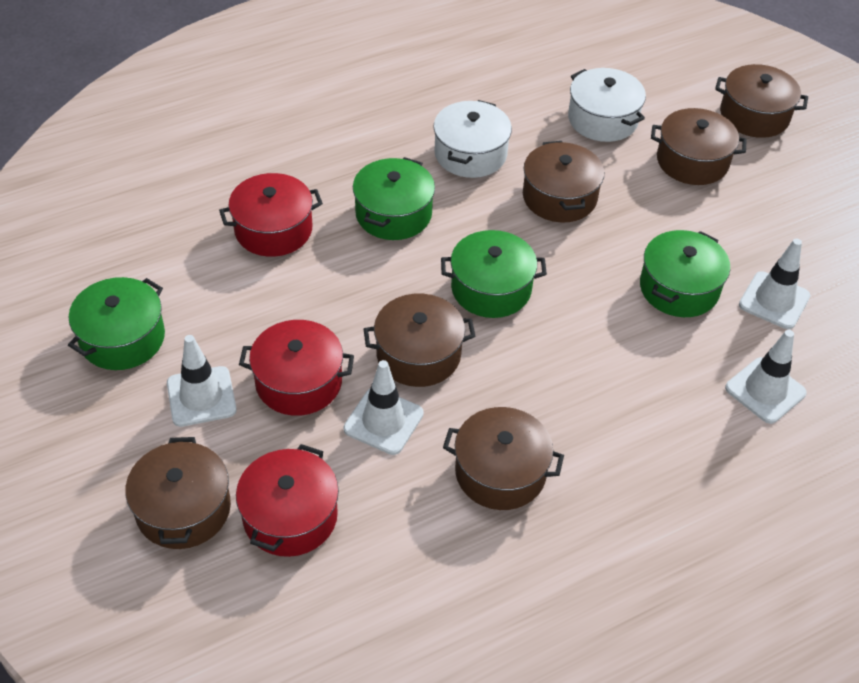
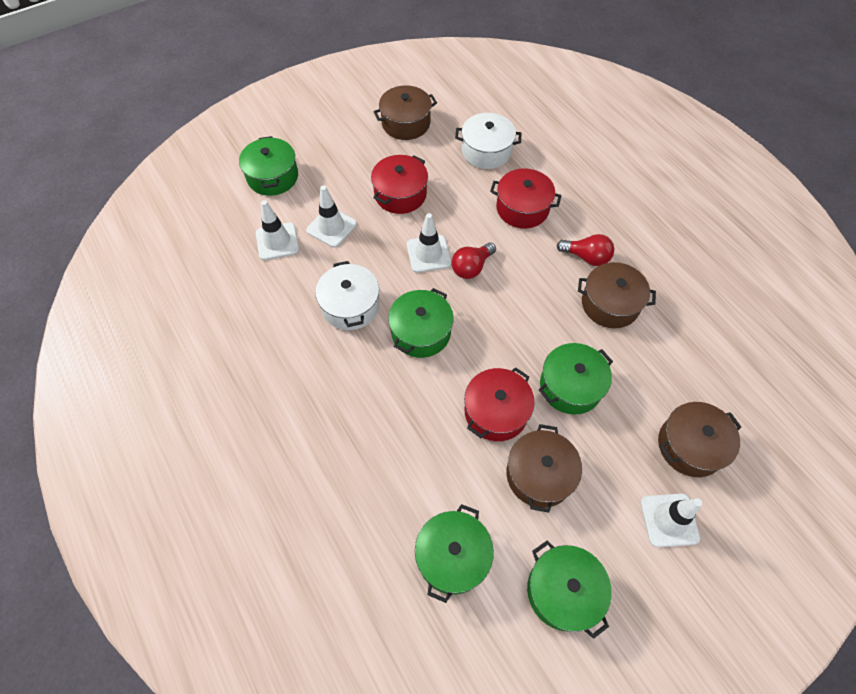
brown pot: [125,437,231,549] [364,294,475,387] [443,407,564,510] [523,141,604,223] [651,108,747,185] [715,64,808,138] = 6 -> [373,85,437,140] [506,424,582,513] [578,262,656,328] [658,402,741,477] = 4
green pot: [68,277,165,370] [353,157,435,240] [441,230,547,318] [640,230,730,317] = 4 -> [239,136,298,196] [388,288,454,358] [415,504,494,603] [527,540,612,639] [539,343,613,415] = 5
red light bulb: none = 0 -> [451,242,496,279] [557,234,614,266] = 2

